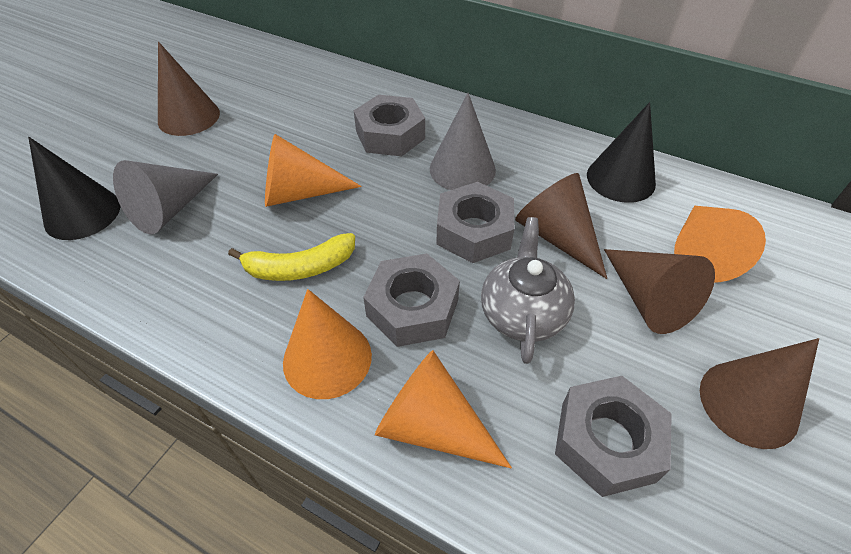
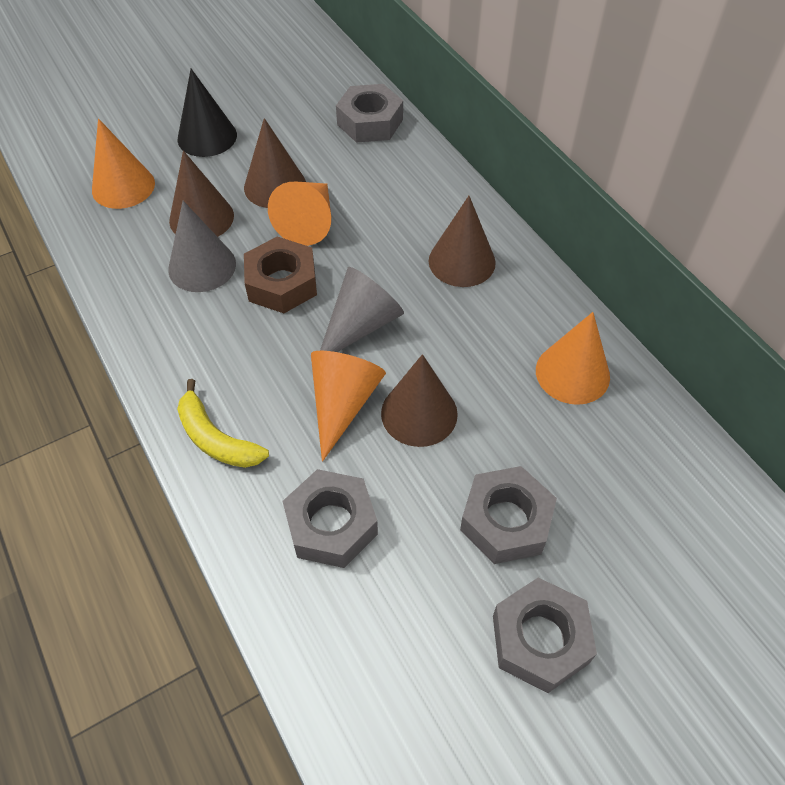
black cone: [28,137,121,240] [587,102,656,203] = 2 -> [178,69,237,157] = 1
brown nut: none = 0 -> [244,237,317,313] = 1
grey teapot: [481,217,575,364] = 1 -> none = 0

